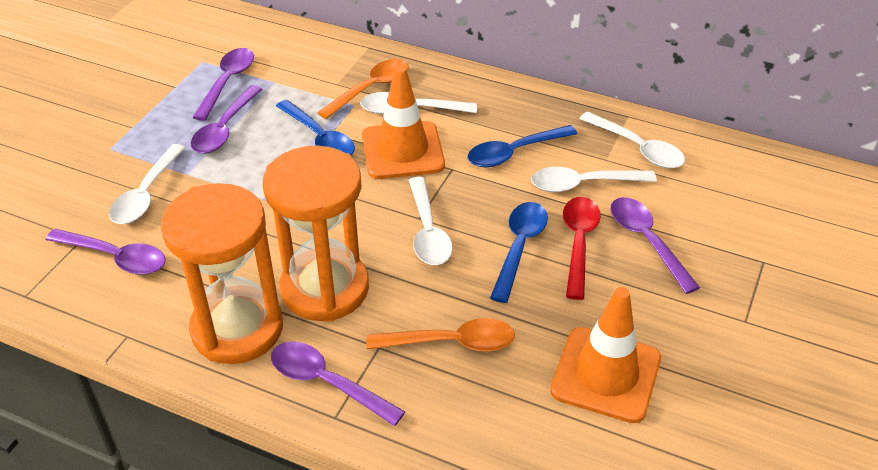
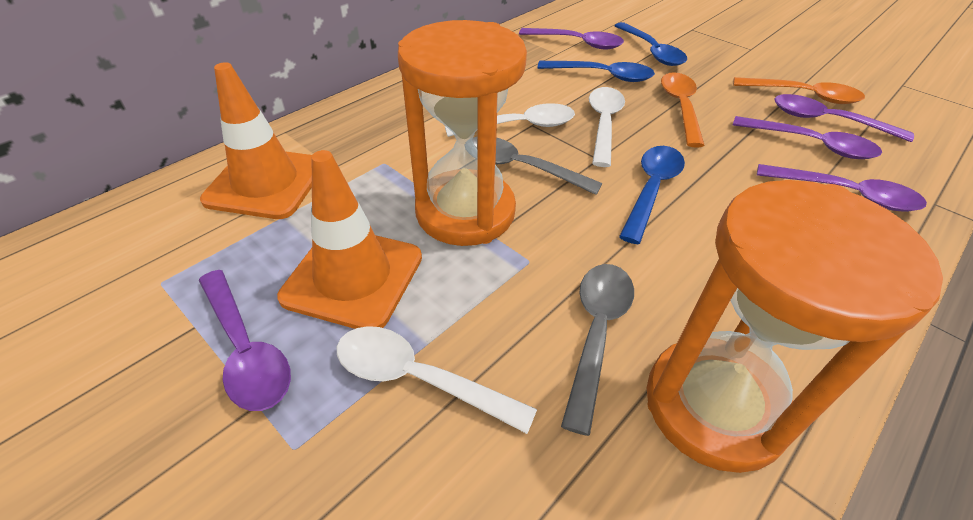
grey spoon: none = 0 -> [472,137,603,195] [561,264,634,436] = 2
red spoon: [563,197,601,300] = 1 -> none = 0
white spoon: [109,144,185,224] [360,92,477,114] [409,177,453,265] [531,167,657,192] [579,112,685,168] = 5 -> [337,326,537,434] [445,103,575,137] [589,87,625,167] = 3

